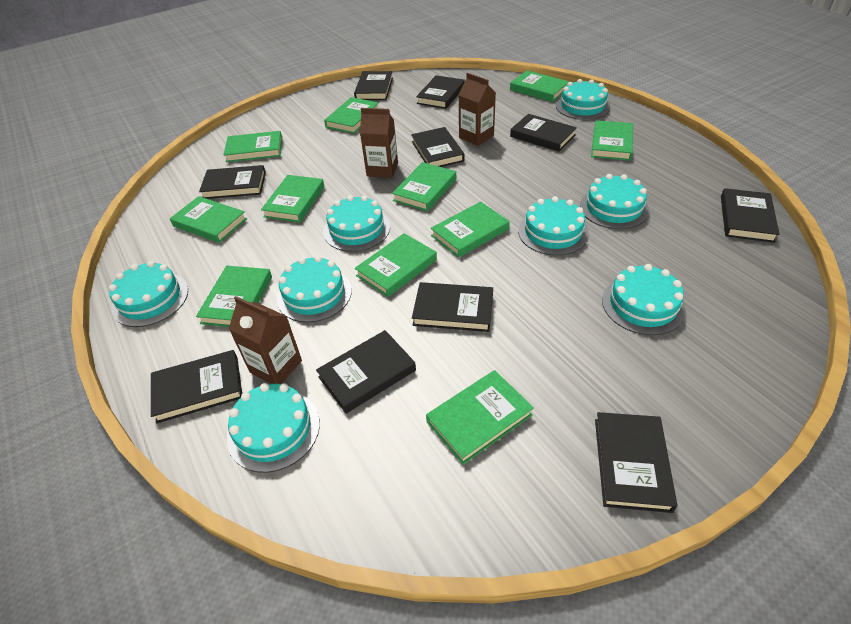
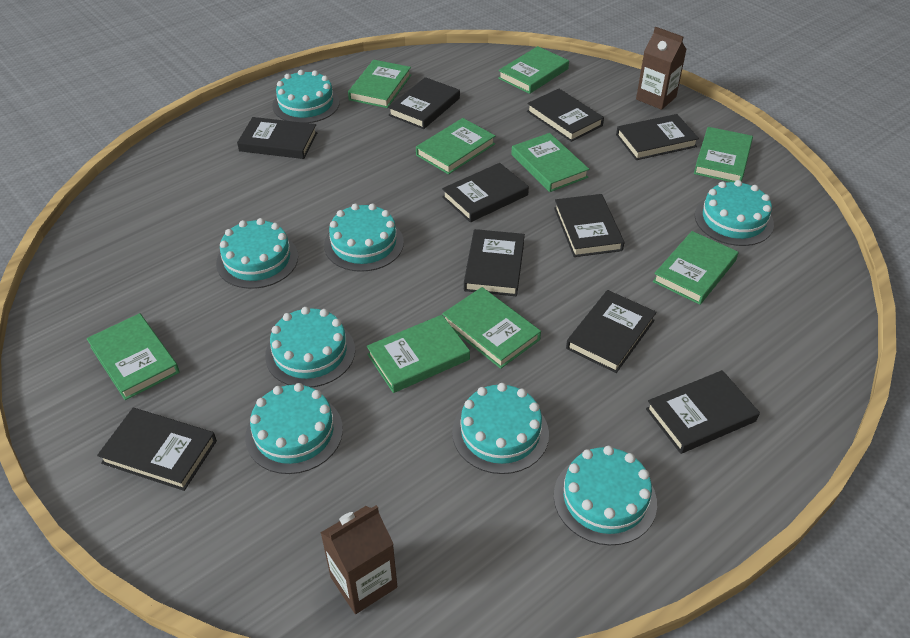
brown carton: [229,296,302,384] [360,108,398,178] [459,73,496,146] = 3 -> [321,505,397,614] [636,27,687,110] = 2
green book: [170,196,247,243] [196,266,272,327] [223,131,283,162] [261,175,325,222] [324,97,379,134] [355,233,437,297] [392,162,456,211] [426,370,534,465] [431,202,510,258] [510,70,569,102] [591,120,633,161] = 11 -> [87,313,180,400] [348,60,411,108] [367,315,470,393] [416,118,495,175] [442,287,541,369] [498,46,569,94] [511,133,589,192] [653,231,738,305] [694,127,753,182] = 9

